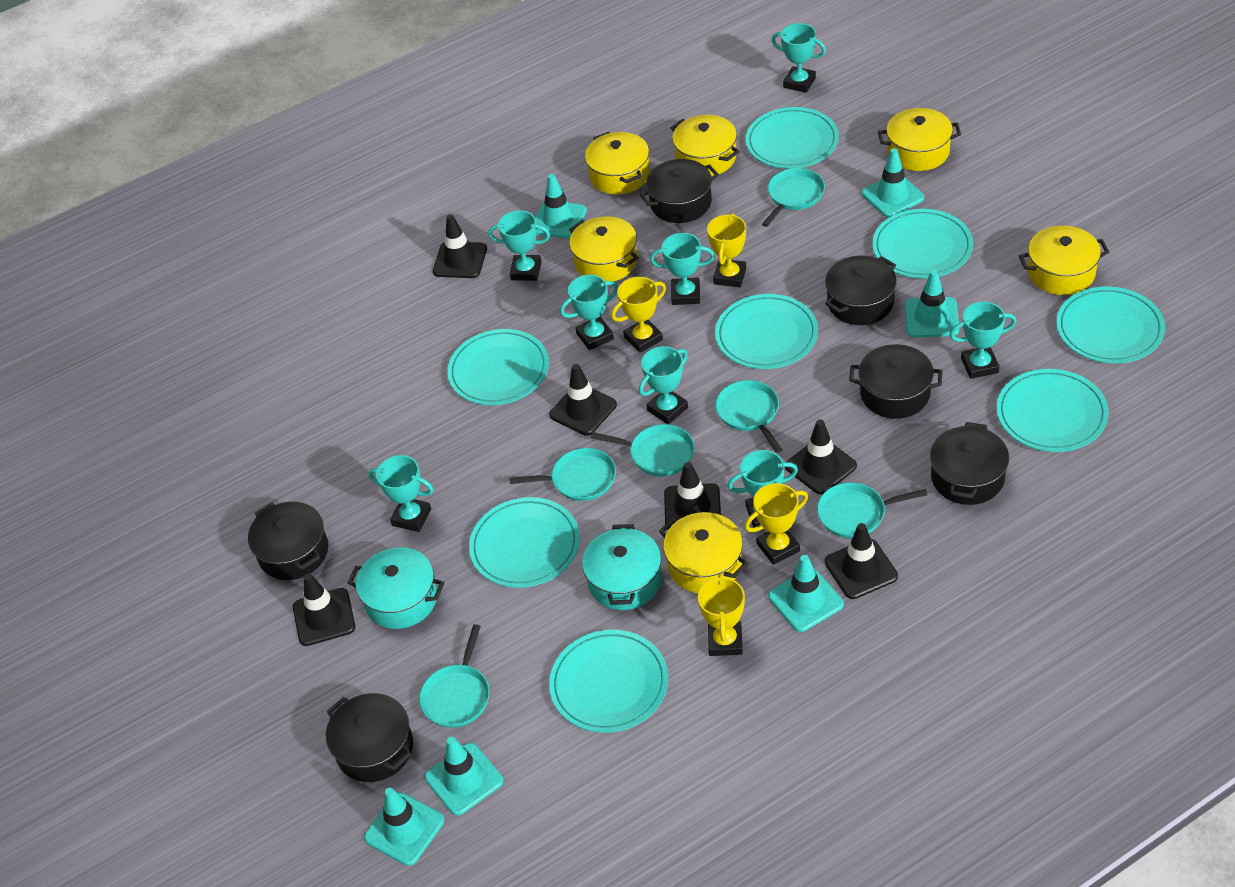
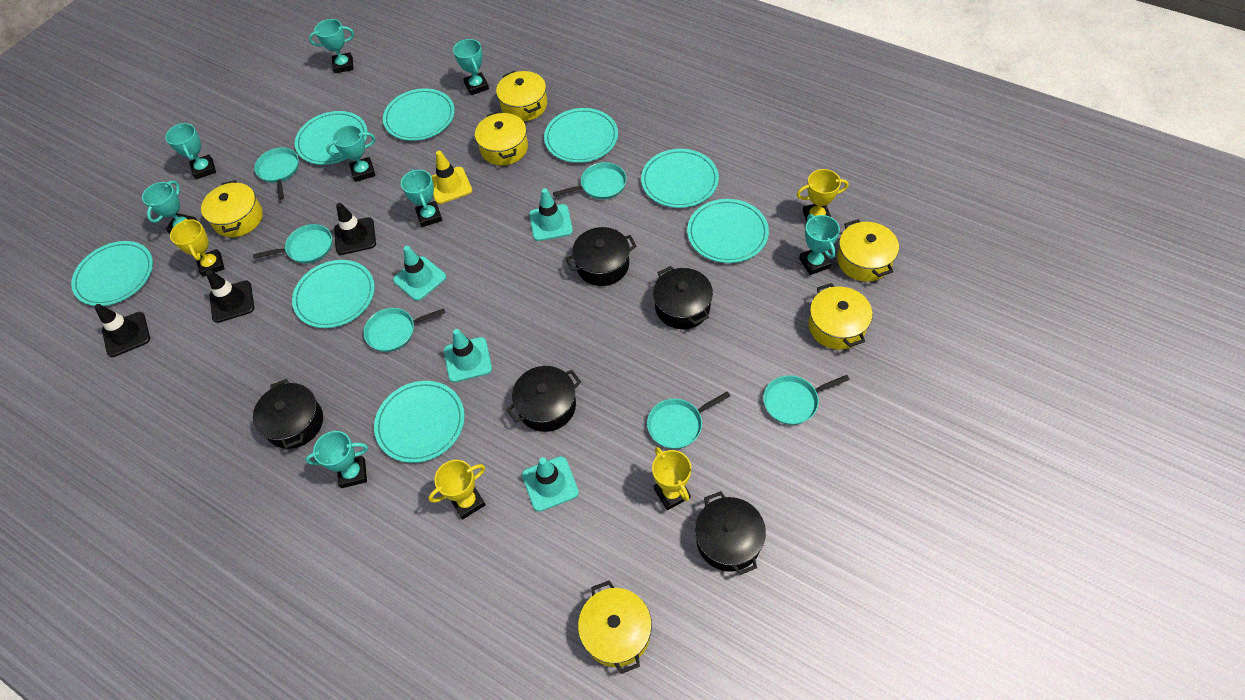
black pot: [248,502,328,580] [326,693,413,782] [640,159,719,223] [825,256,897,325] [849,344,943,419] [930,422,1009,505] = 6 -> [253,379,323,449] [507,366,581,432] [566,227,637,286] [653,266,713,329] [695,491,766,575] = 5
black traffic cone: [293,573,355,646] [433,214,487,278] [549,364,617,436] [664,462,721,530] [785,419,857,494] [825,523,898,599] = 6 -> [94,304,150,357] [206,270,254,323] [334,203,376,255] = 3
turquoise pot: [348,547,444,629] [582,524,662,610] = 2 -> none = 0
turquoise traffic cone: [364,788,444,866] [425,737,503,816] [535,174,587,239] [768,555,844,632] [862,148,924,217] [904,270,959,337] = 6 -> [393,246,446,301] [444,329,492,382] [522,456,579,512] [529,188,573,241] = 4
yellow traffic cone: none = 0 -> [431,151,472,204] = 1

